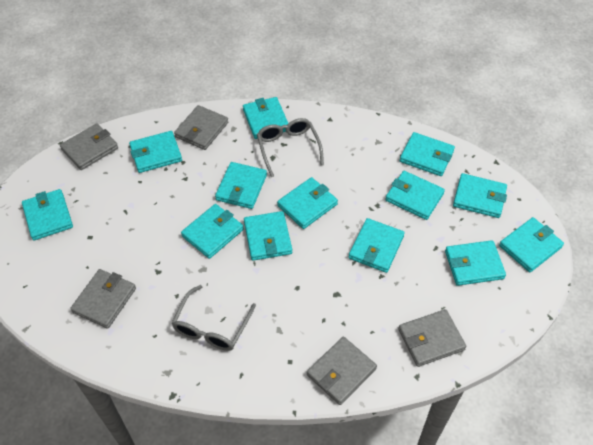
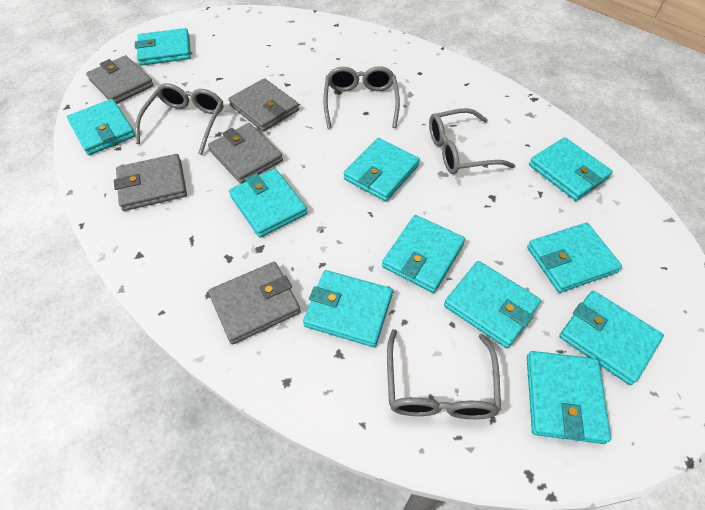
grey glasses: [172,285,256,351] [257,118,324,177] = 2 -> [135,83,223,155] [323,66,400,129] [387,329,501,419] [429,108,515,174] = 4
turquoise wallet: [22,189,73,240] [129,131,182,173] [181,204,244,259] [215,162,267,209] [243,97,288,139] [244,211,292,261] [277,177,338,229] [349,218,405,273] [385,171,445,220] [400,132,455,176] [445,240,506,286] [453,173,507,218] [499,217,564,272] = 13 -> [67,99,136,155] [135,28,191,66] [229,168,307,238] [303,270,393,347] [344,138,420,202] [382,215,465,293] [444,261,541,348] [527,223,622,293] [527,351,611,444] [529,137,613,201] [559,291,664,385] = 11

